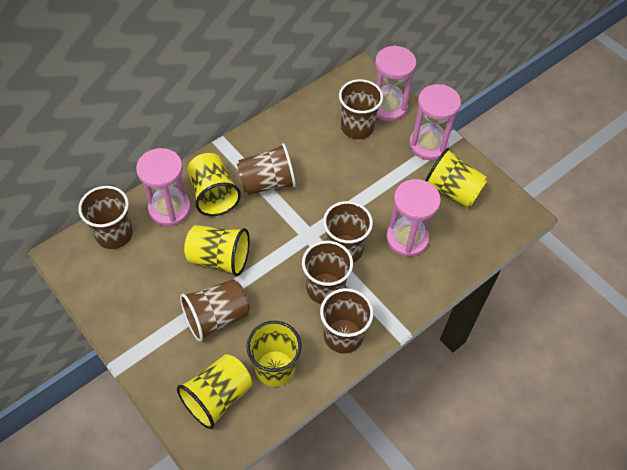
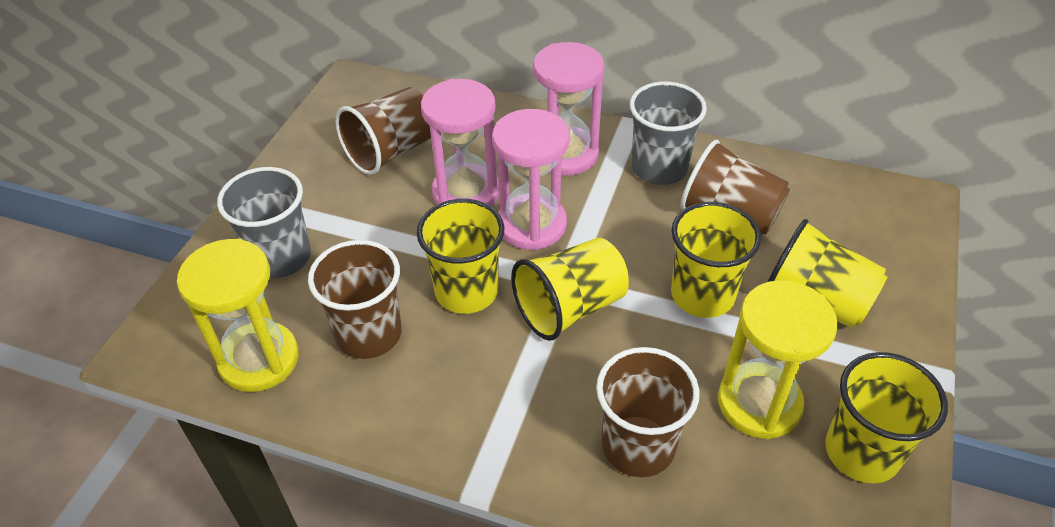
brown cup: [78,186,133,249] [180,279,250,342] [237,143,296,195] [302,241,353,304] [320,288,373,354] [323,201,373,263] [339,79,383,139] = 7 -> [308,240,402,359] [336,87,431,175] [596,347,699,477] [680,140,790,236] = 4
grey cup: none = 0 -> [217,167,311,278] [630,81,707,185] = 2
pink hourglass: [136,148,191,226] [375,45,416,121] [386,179,441,257] [409,84,461,160] = 4 -> [421,79,499,207] [492,109,569,250] [533,42,604,176] = 3
yellow hourglass: none = 0 -> [177,239,299,392] [718,280,838,439] = 2

